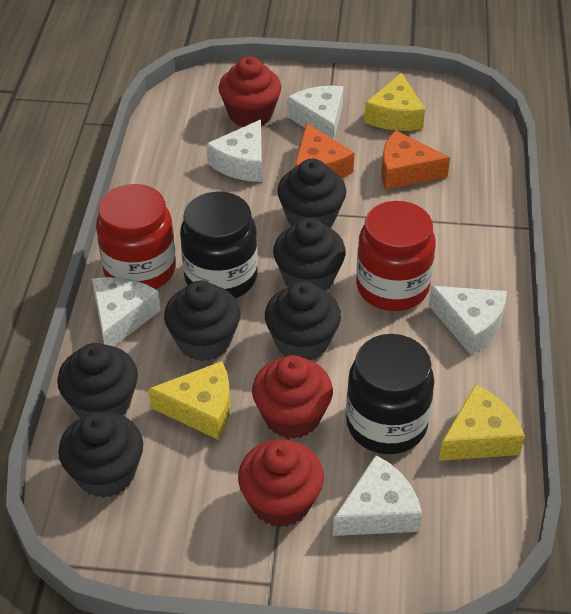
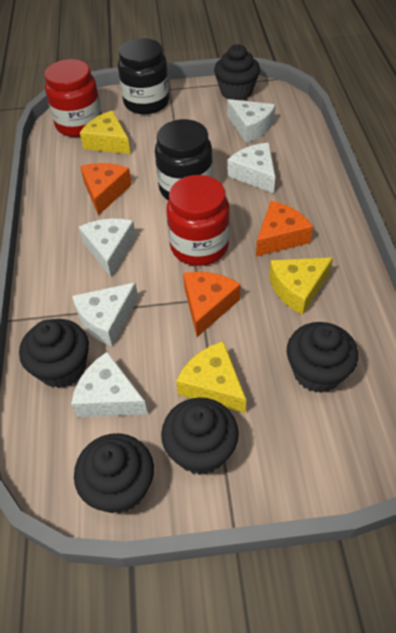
black cupcake: [57,343,138,418] [58,412,143,498] [164,281,240,361] [265,281,341,360] [273,218,346,291] [277,159,346,228] = 6 -> [19,319,89,388] [74,433,154,514] [161,397,239,475] [214,44,260,100] [287,322,358,393] = 5
orange cheese: [295,123,354,178] [381,130,450,190] = 2 -> [80,163,132,216] [183,272,241,337] [256,201,313,256] = 3
red cupcake: [219,57,281,127] [238,439,324,527] [252,355,333,439] = 3 -> none = 0

